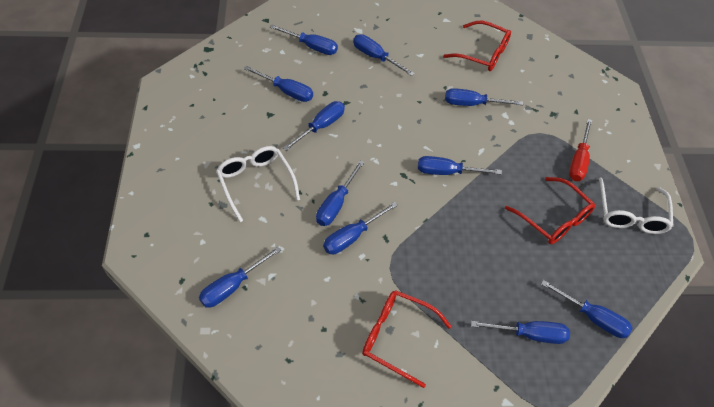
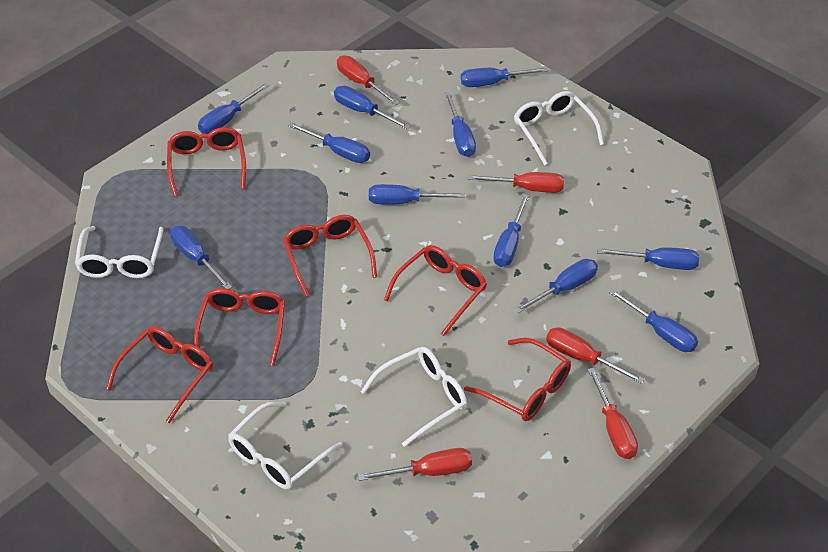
red glasses: [362,291,452,388] [443,21,511,71] [505,177,595,244] = 3 -> [106,326,213,423] [167,127,246,197] [194,288,285,366] [283,215,377,297] [384,245,487,336] [464,338,571,421] = 6
red screwdriver: [569,119,592,181] = 1 -> [337,55,400,105] [358,448,472,481] [468,172,564,193] [546,327,645,384] [588,368,638,459] = 5
white glasses: [216,146,300,222] [599,178,673,234] = 2 -> [75,226,163,278] [228,402,343,489] [361,347,467,447] [514,91,604,165] = 4

